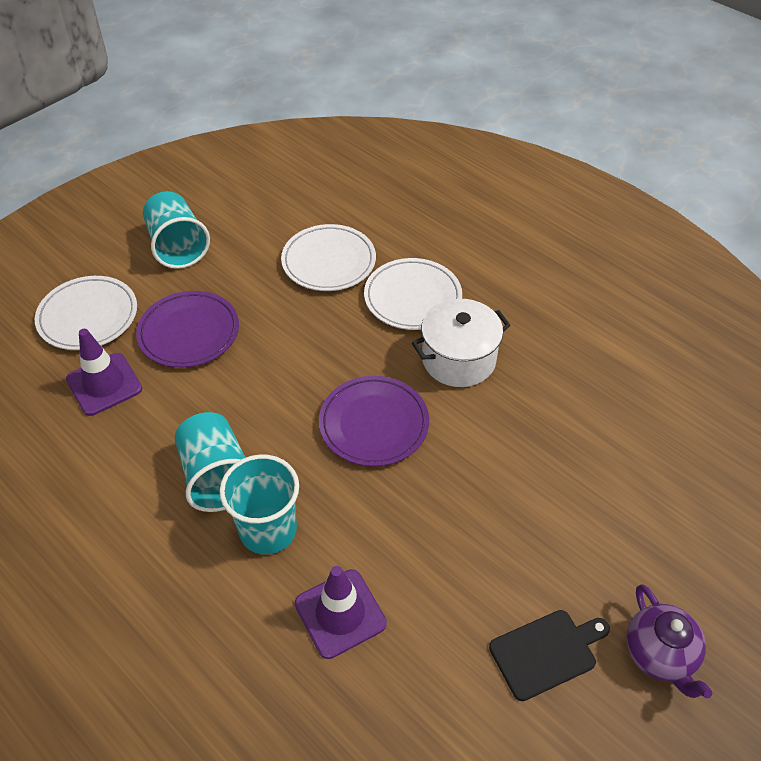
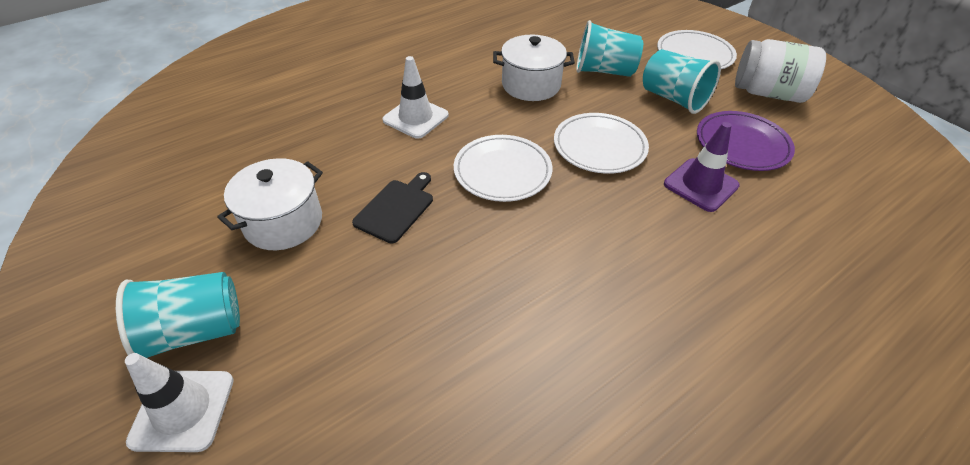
purple plate: [136,291,239,368] [319,376,429,467] = 2 -> [697,111,795,171] = 1
purple teapot: [626,584,713,698] = 1 -> none = 0
purple traffic cone: [66,329,142,416] [295,566,387,659] = 2 -> [664,122,740,212] = 1
white jar: none = 0 -> [735,39,826,103] = 1
white pot: [412,299,511,387] = 1 -> [217,158,323,250] [493,35,575,101] = 2
white traffic cone: none = 0 -> [125,353,234,452] [382,56,449,139] = 2

